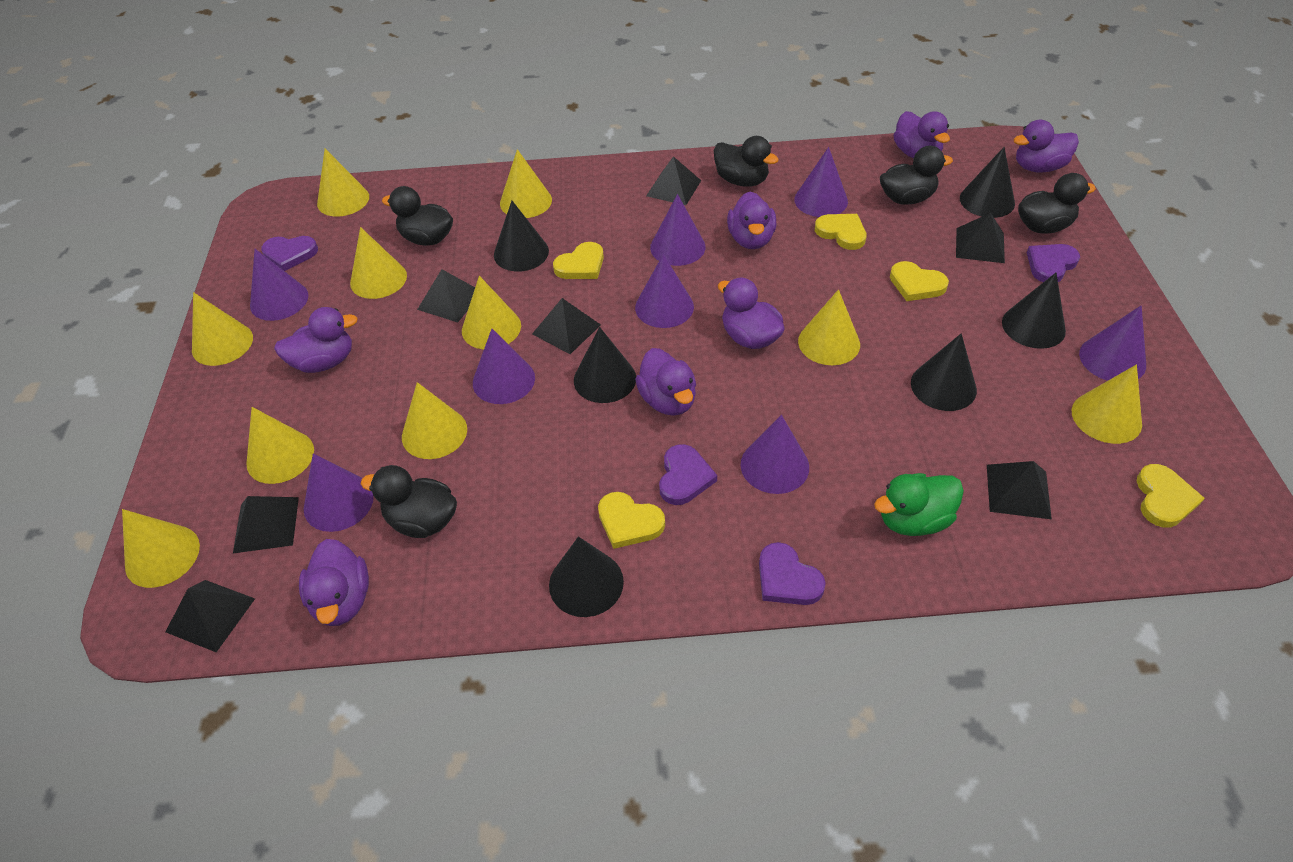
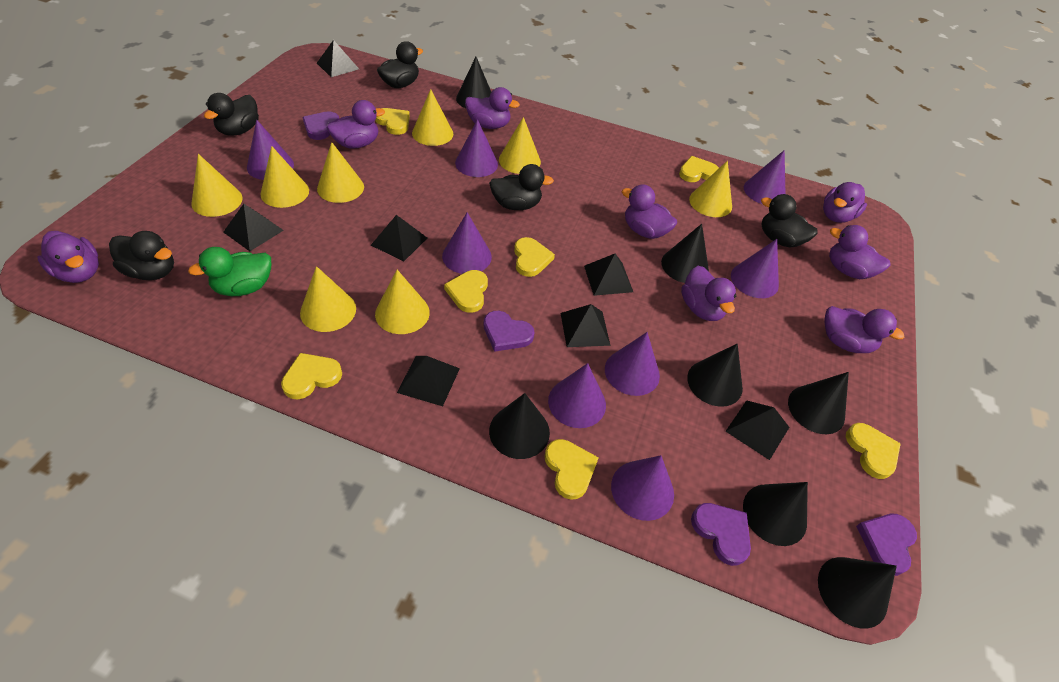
black cone: [494,201,549,272] [549,537,624,617] [574,327,636,403] [911,333,977,411] [960,147,1015,218] [1002,273,1066,349] = 6 -> [456,57,491,108] [489,393,550,459] [661,224,709,283] [687,344,743,407] [743,482,808,546] [788,372,849,434] [818,557,897,629] = 7
purple duck: [274,307,358,373] [299,539,369,626] [635,348,696,416] [718,278,785,349] [727,191,776,249] [894,111,950,158] [1013,120,1079,173] = 7 -> [37,231,99,283] [327,100,385,149] [465,87,520,129] [622,184,677,239] [681,266,736,321] [823,182,867,223] [824,306,904,353] [829,225,890,279] = 8
yellow cone: [122,509,200,588] [192,292,253,366] [246,407,314,484] [317,149,369,217] [350,227,407,299] [402,382,467,459] [462,276,521,349] [500,149,552,218] [798,289,860,365] [1072,365,1142,444] = 10 -> [191,154,243,217] [260,146,309,208] [300,266,356,332] [317,142,364,203] [375,270,430,334] [412,89,453,146] [499,117,541,174] [689,161,732,217] = 8
yellow heart: [553,242,604,279] [598,492,665,549] [815,214,867,250] [890,261,949,301] [1137,464,1205,528] = 5 -> [281,353,342,399] [375,108,410,135] [444,270,488,313] [514,237,555,277] [545,439,599,500] [679,156,719,182] [846,423,901,479] = 7

